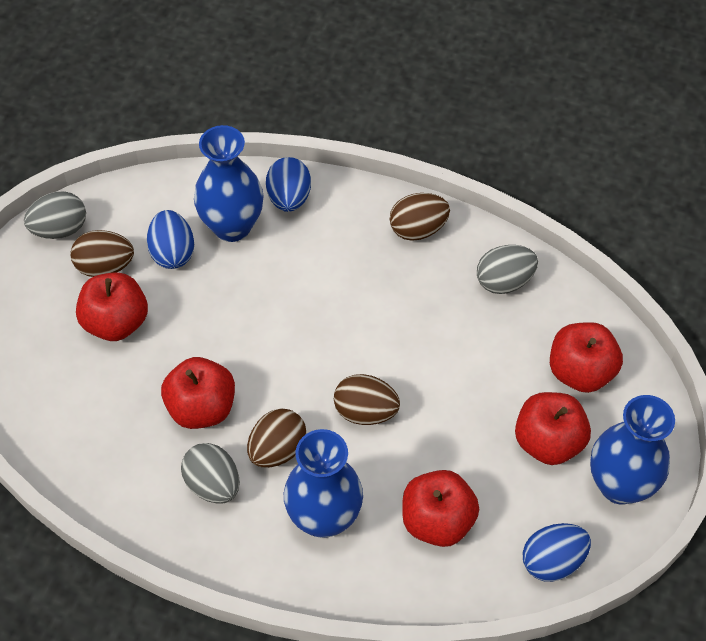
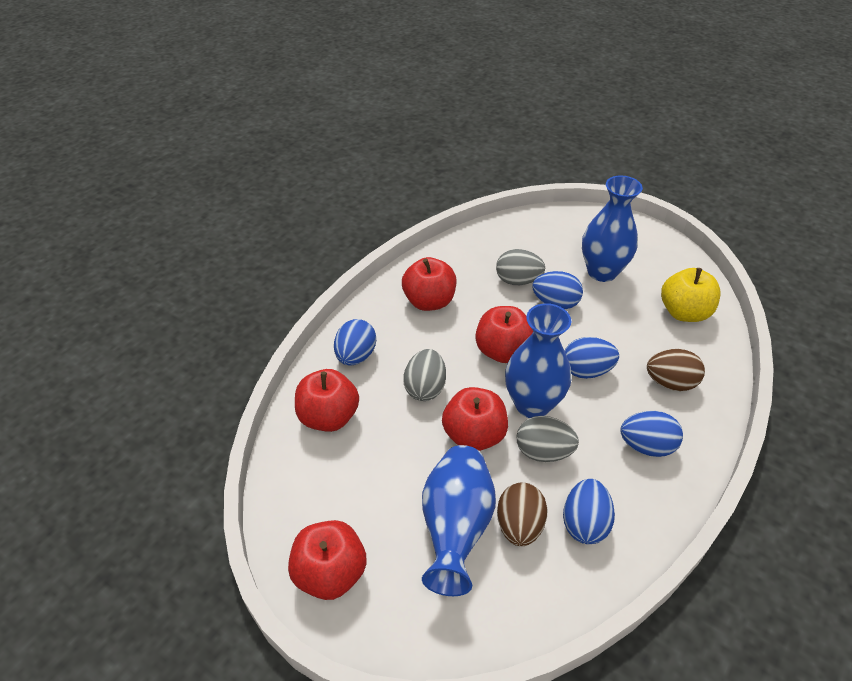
blue egg: [147,210,194,269] [266,157,311,212] [523,523,591,582] = 3 -> [334,319,376,365] [532,271,583,310] [563,479,615,544] [565,337,619,379] [620,411,683,457] = 5
brown egg: [70,230,134,277] [247,408,306,468] [334,374,400,425] [390,193,450,241] = 4 -> [497,482,547,546] [647,349,705,391] = 2
yellow apple: none = 0 -> [661,268,720,322] = 1

